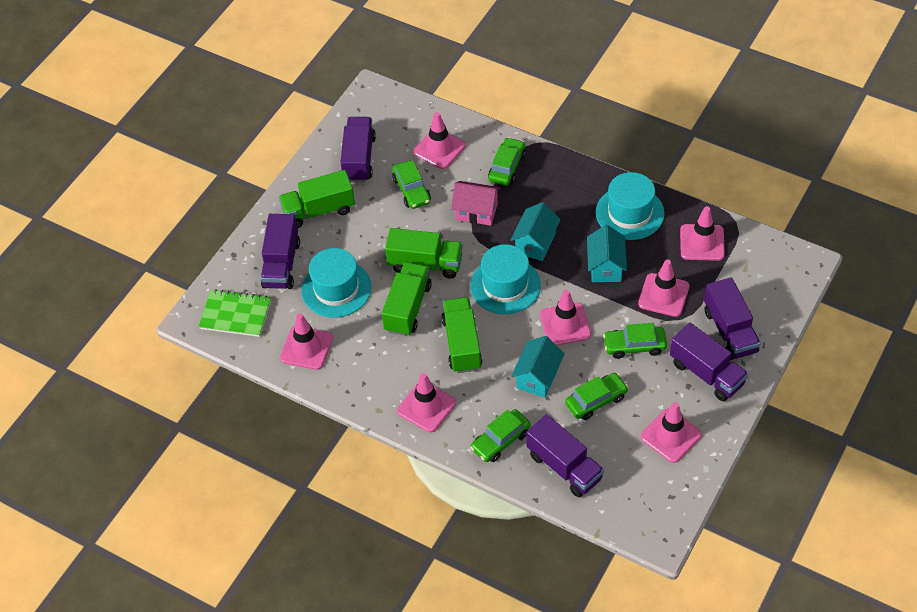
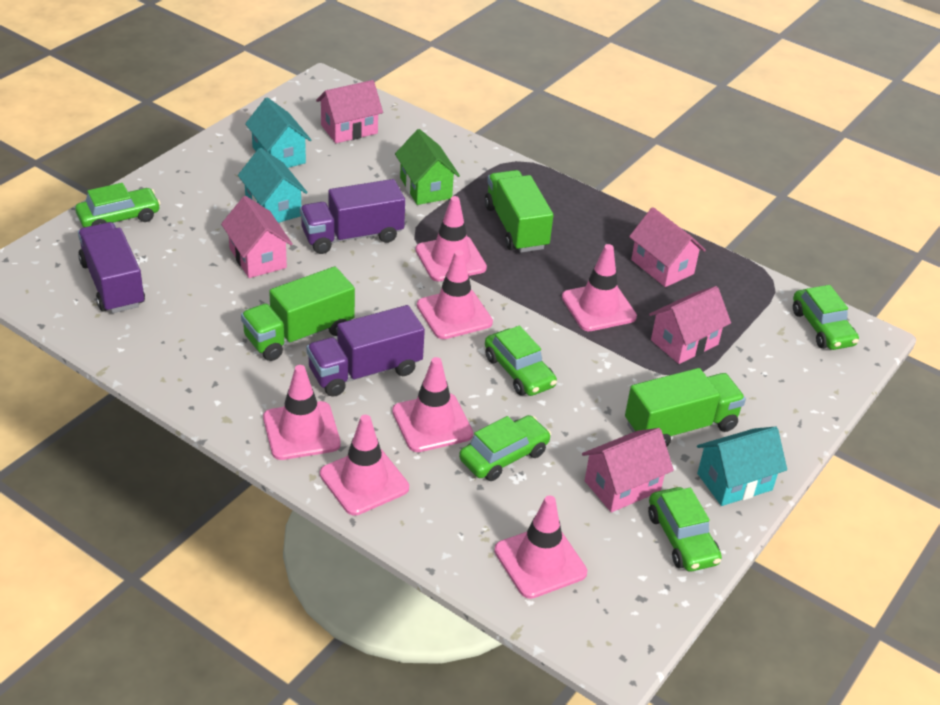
green house: none = 0 -> [395,129,460,205] = 1
green notebook: [198,289,271,337] = 1 -> none = 0
green truck: [279,170,355,228] [382,262,432,336] [385,228,463,279] [441,297,482,373] = 4 -> [241,267,355,361] [485,170,553,252] [625,368,746,447] = 3
pink house: [451,181,500,226] = 1 -> [221,196,293,278] [316,80,383,143] [582,428,674,512] [629,207,706,287] [649,286,731,364] = 5
purple truck: [261,214,300,289] [340,117,376,182] [526,414,604,497] [670,323,748,401] [704,277,761,360] = 5 -> [78,222,145,313] [300,179,405,254] [307,305,425,397] = 3
turquoise hat: [301,248,372,318] [470,244,541,314] [596,172,664,240] = 3 -> none = 0

